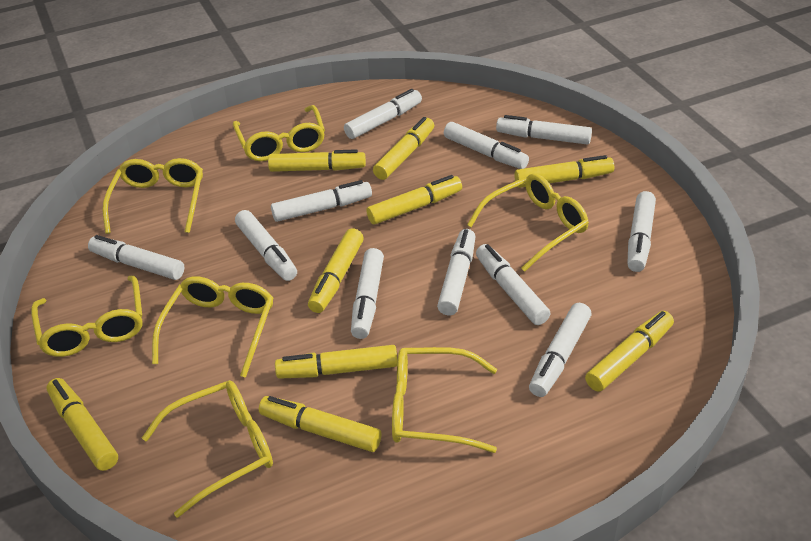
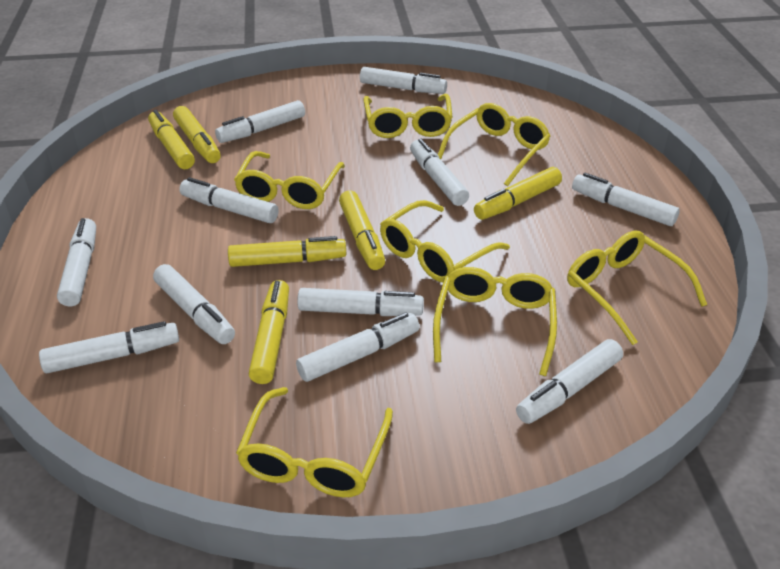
yellow marker: [46,378,118,471] [259,396,381,452] [268,149,366,172] [275,345,398,379] [308,228,364,313] [366,175,462,224] [373,117,434,180] [514,155,614,188] [585,311,674,392] = 9 -> [148,110,195,169] [173,106,221,163] [228,236,346,267] [249,280,289,384] [339,190,385,270] [474,167,562,220] = 6

